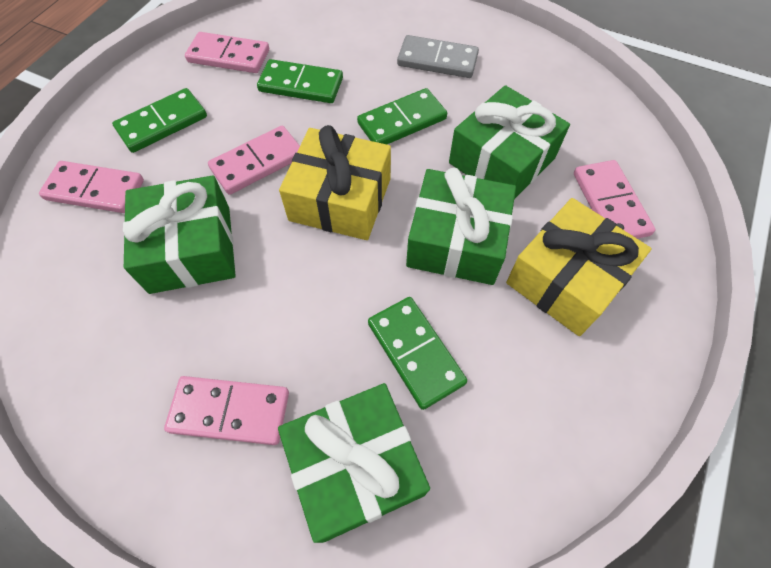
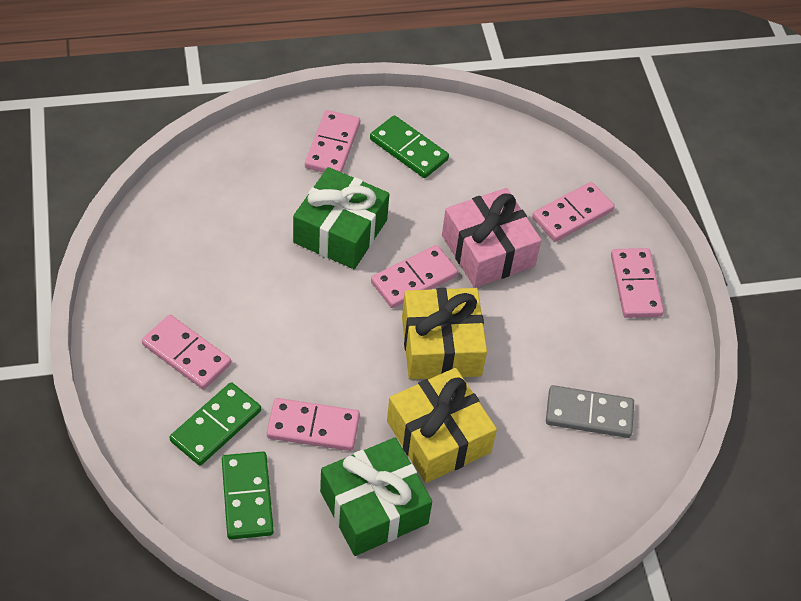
green domino: [112,88,207,153] [257,59,343,103] [357,88,447,144] [368,297,467,410] = 4 -> [170,382,261,466] [222,452,274,540] [370,115,449,178] = 3
green gift: [123,176,236,294] [278,383,430,543] [406,168,516,285] [449,85,570,199] = 4 -> [293,167,389,269] [320,437,432,556] = 2
pink domino: [39,161,144,213] [164,376,289,445] [185,32,269,73] [208,126,300,195] [574,160,656,239] = 5 -> [142,315,231,390] [267,398,360,451] [305,110,360,172] [371,245,458,308] [532,182,615,242] [611,248,664,318] = 6
pink gift: none = 0 -> [442,188,541,288] = 1

